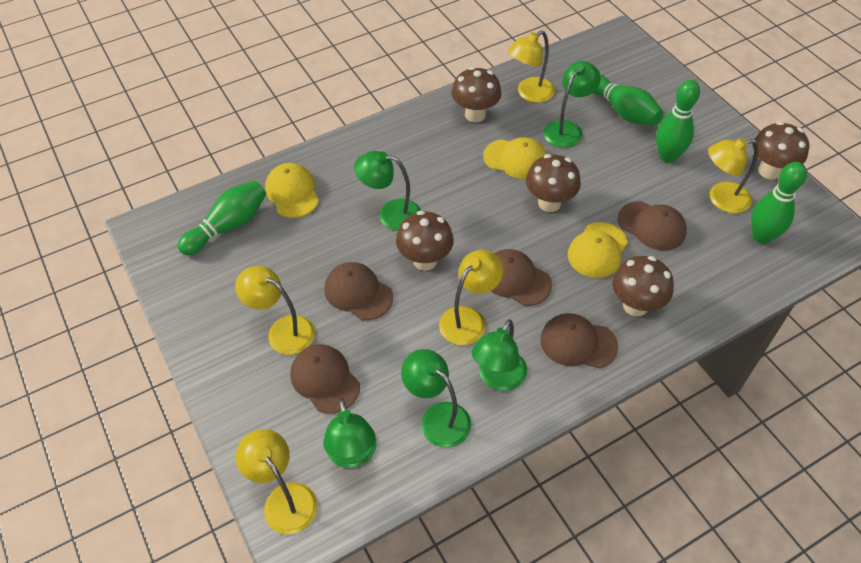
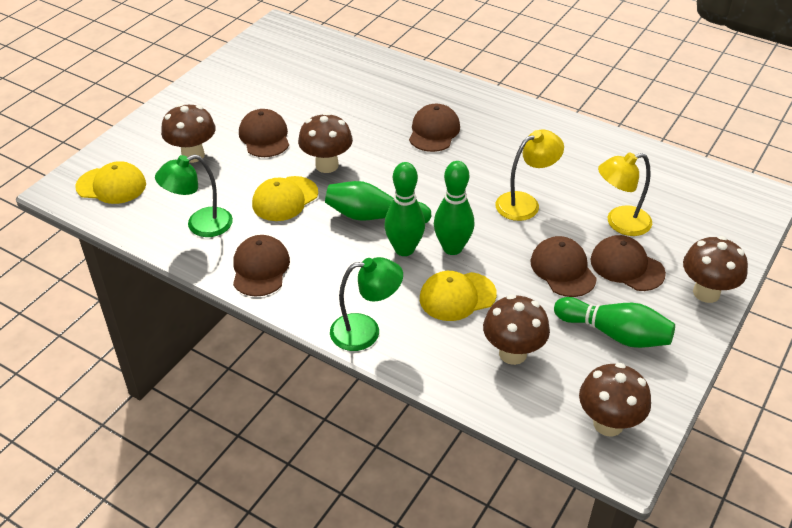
green lamp: [323,398,377,468] [354,151,421,231] [401,349,471,448] [472,319,527,391] [543,61,601,148] = 5 -> [155,154,233,237] [330,257,403,351] = 2
yellow lamp: [235,266,315,355] [236,429,318,534] [439,250,503,345] [508,30,555,103] [708,138,758,213] = 5 -> [495,129,564,221] [598,152,652,236] = 2

